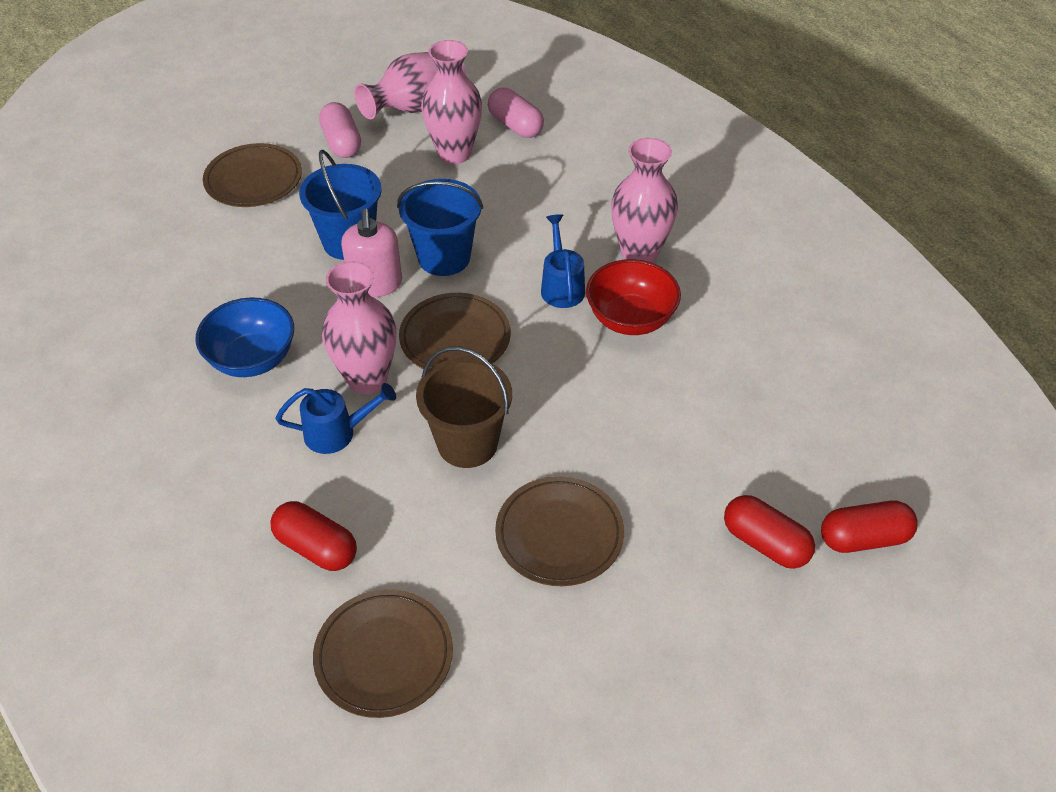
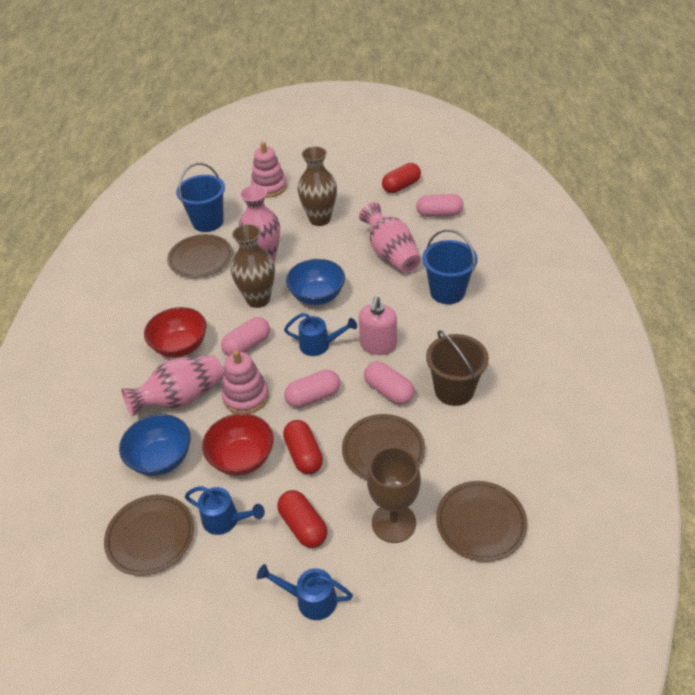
blue bowl: [195,297,294,377] = 1 -> [119,414,191,476] [286,259,345,305] = 2
blue watering can: [276,383,396,454] [541,214,585,308] = 2 -> [185,486,265,535] [257,564,353,620] [284,313,357,356] = 3
brown goblet: none = 0 -> [367,447,421,543] = 1
brown vase: none = 0 -> [231,224,275,308] [297,146,337,226] = 2
pink capsule: [319,102,361,158] [488,88,544,138] = 2 -> [221,317,270,356] [284,370,340,408] [364,362,415,405] [416,194,463,217] = 4
pink stacking toy: none = 0 -> [222,350,269,414] [251,142,287,198] = 2
pink vase: [322,261,396,395] [354,52,466,119] [421,40,482,164] [611,138,678,263] = 4 -> [121,355,224,417] [239,185,280,262] [359,202,421,273] = 3
red bowl: [586,259,681,335] = 1 -> [144,307,207,358] [202,413,274,476] = 2

